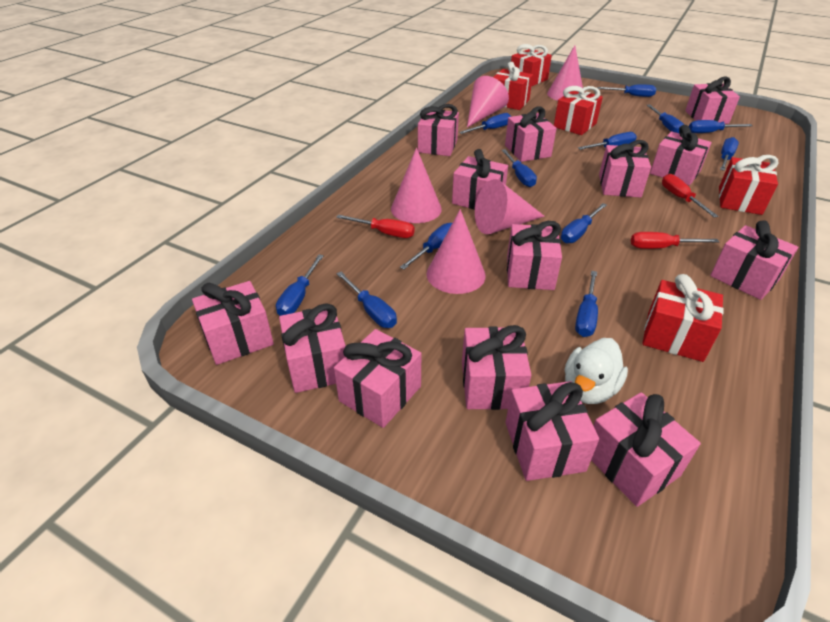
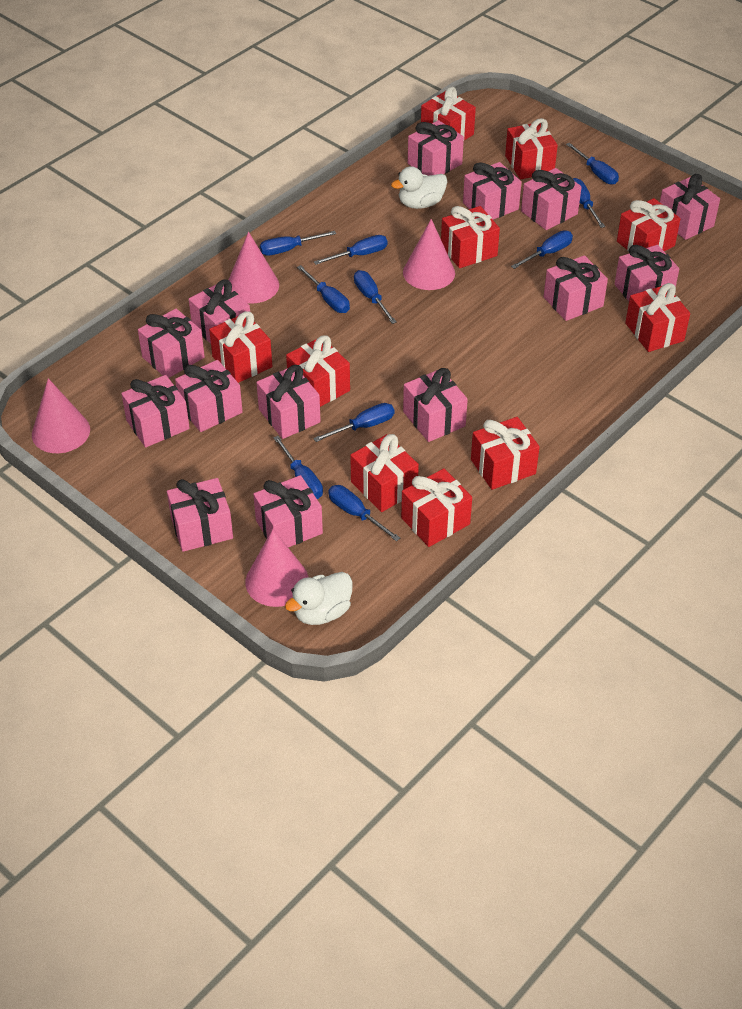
blue screwdriver: [276,255,324,316] [336,272,397,328] [400,223,452,269] [459,113,511,134] [501,149,537,187] [561,203,607,243] [575,271,598,337] [578,132,637,150] [597,84,656,97] [647,105,684,133] [689,120,752,133] [720,137,739,171] = 12 -> [260,231,336,256] [273,436,323,499] [297,265,350,313] [313,403,394,442] [314,235,388,265] [328,485,400,541] [354,270,397,324] [511,231,573,269] [566,143,619,185] [573,178,605,228] = 10
pink cone: [391,148,442,223] [427,209,486,294] [467,76,509,127] [475,179,545,234] [547,45,583,101] = 5 -> [32,378,90,453] [229,232,279,303] [245,529,309,607] [403,219,455,290] = 4
red gift: [493,62,533,110] [511,44,552,87] [554,86,603,135] [642,274,724,362] [719,155,778,215] = 5 -> [209,311,272,383] [286,335,350,407] [350,434,419,512] [401,468,472,547] [421,87,476,140] [441,206,500,268] [471,417,540,490] [505,118,558,179] [617,198,681,252] [625,283,690,352] = 10
red screwdriver: [336,215,415,238] [631,232,719,249] [662,174,718,218] = 3 -> none = 0
white duck: [565,338,628,404] = 1 -> [285,572,353,625] [391,166,447,209] = 2

